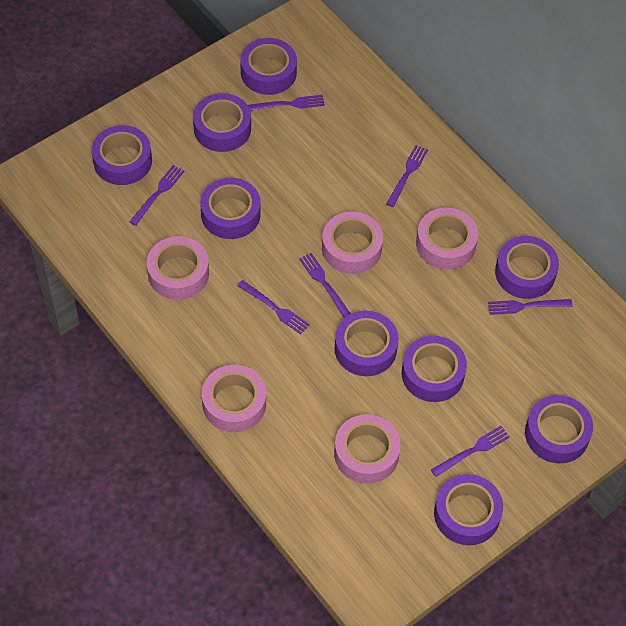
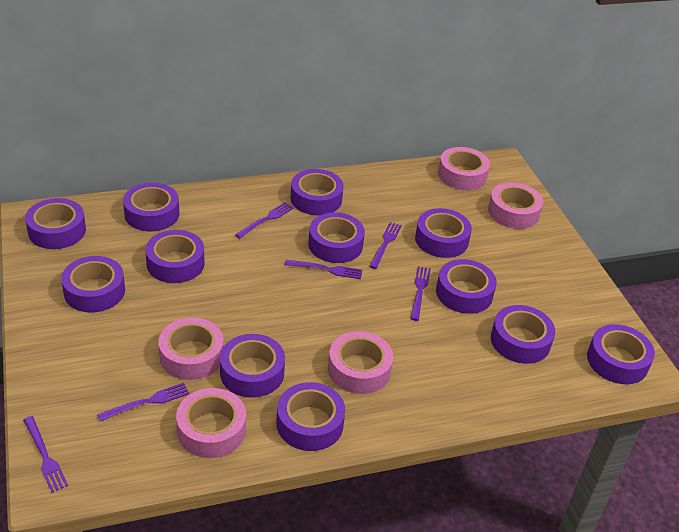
purple fork: [129,165,184,226] [237,280,310,334] [248,95,325,111] [299,253,351,318] [386,145,428,207] [431,426,510,477] [488,299,573,315] = 7 -> [23,416,68,493] [97,383,189,421] [235,202,294,238] [285,260,362,279] [369,222,402,269] [410,266,431,321] = 6
purple tape: [92,125,152,185] [193,93,251,152] [200,178,261,239] [240,38,297,95] [335,311,399,376] [402,336,467,402] [434,474,503,545] [495,236,559,299] [525,395,593,463] = 9 -> [25,198,86,249] [61,256,125,312] [123,183,179,231] [145,230,205,283] [220,334,285,398] [276,382,345,451] [291,169,344,215] [308,212,365,263] [415,208,472,258] [436,259,497,314] [491,305,555,364] [587,324,655,384] = 12

